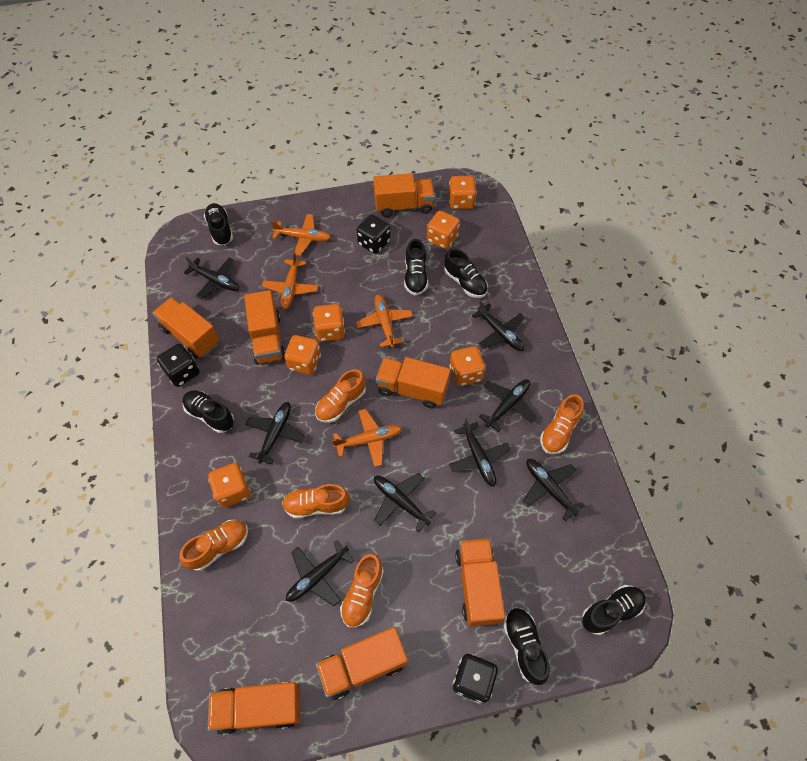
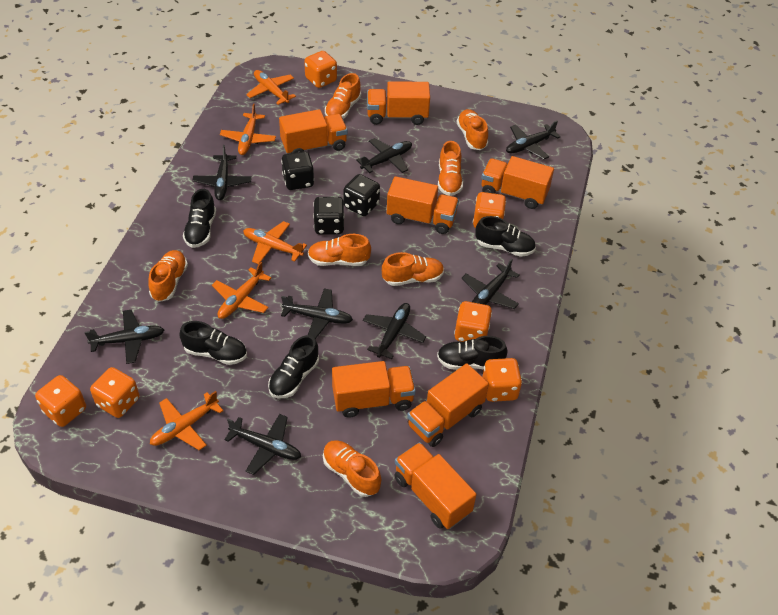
black shoe: [183,391,234,433] [204,203,233,245] [404,239,428,296] [444,248,488,298] [503,607,550,685] [582,585,646,635] = 6 -> [179,321,247,365] [183,189,216,248] [268,335,319,398] [437,336,508,370] [475,216,536,257] = 5
orange plane: [262,251,318,310] [271,214,331,256] [332,409,402,467] [356,295,413,348] = 4 -> [150,391,224,450] [212,262,271,319] [220,104,276,155] [243,221,307,264] [246,70,296,105] = 5
orange shoe: [179,520,248,571] [282,484,349,519] [315,369,366,423] [340,553,384,628] [540,394,584,454] = 5 -> [148,250,188,302] [308,234,371,266] [323,440,381,497] [325,73,361,119] [382,252,444,286] [438,141,463,196] [456,109,488,150] = 7

